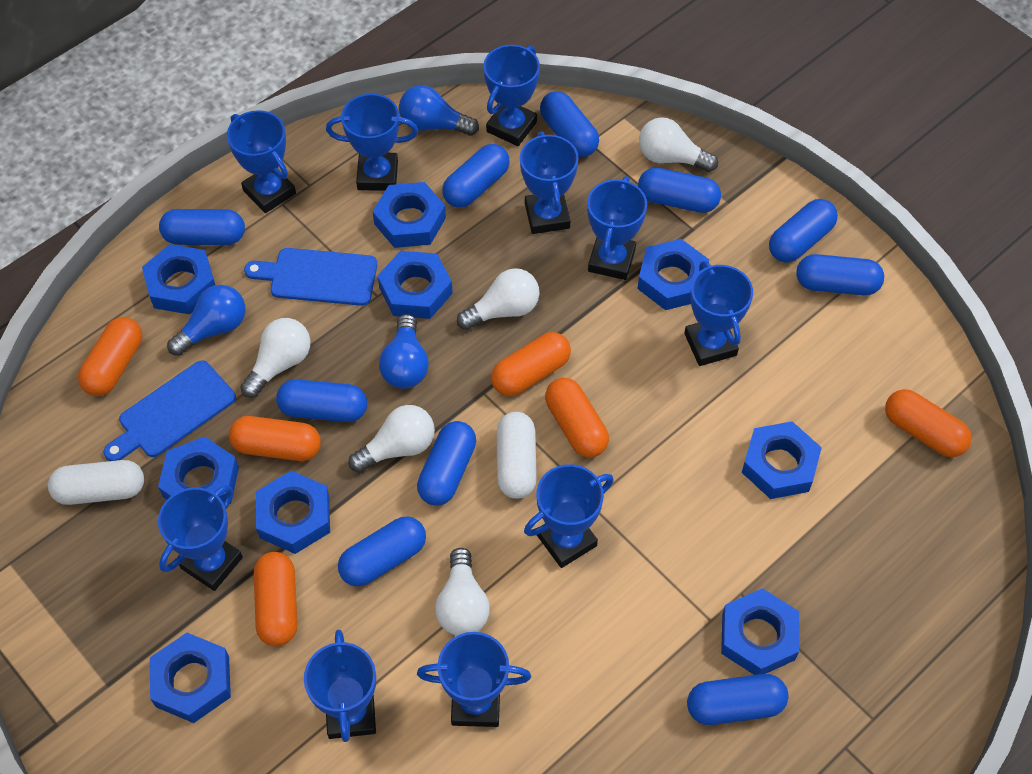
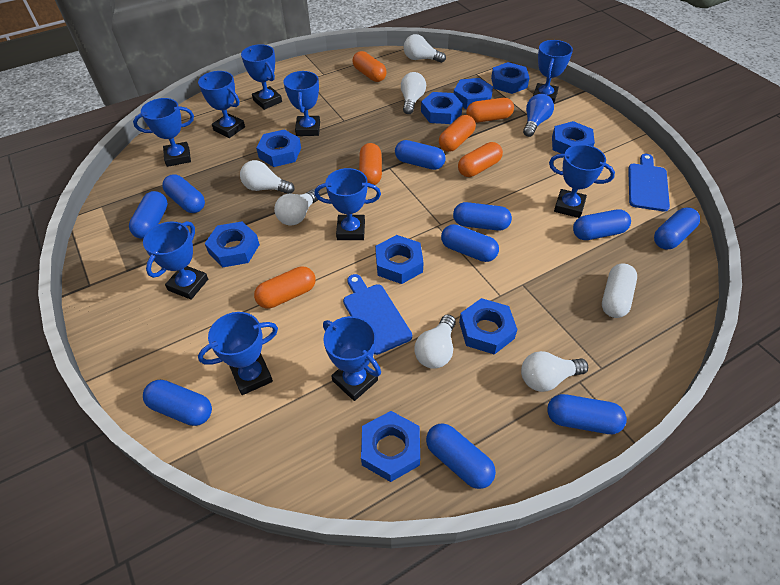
blue light bulb: [167,285,245,356] [379,314,429,389] [399,85,479,136] = 3 -> [523,94,554,137] = 1
white capsule: [48,460,144,505] [497,412,537,499] = 2 -> [602,264,637,318] = 1
white light bulb: [240,318,310,398] [348,405,435,473] [435,548,490,636] [457,268,540,330] [639,117,718,172] = 5 -> [240,160,294,194] [274,189,320,226] [401,72,426,114] [404,34,446,63] [414,314,456,369] [521,351,588,392] = 6

